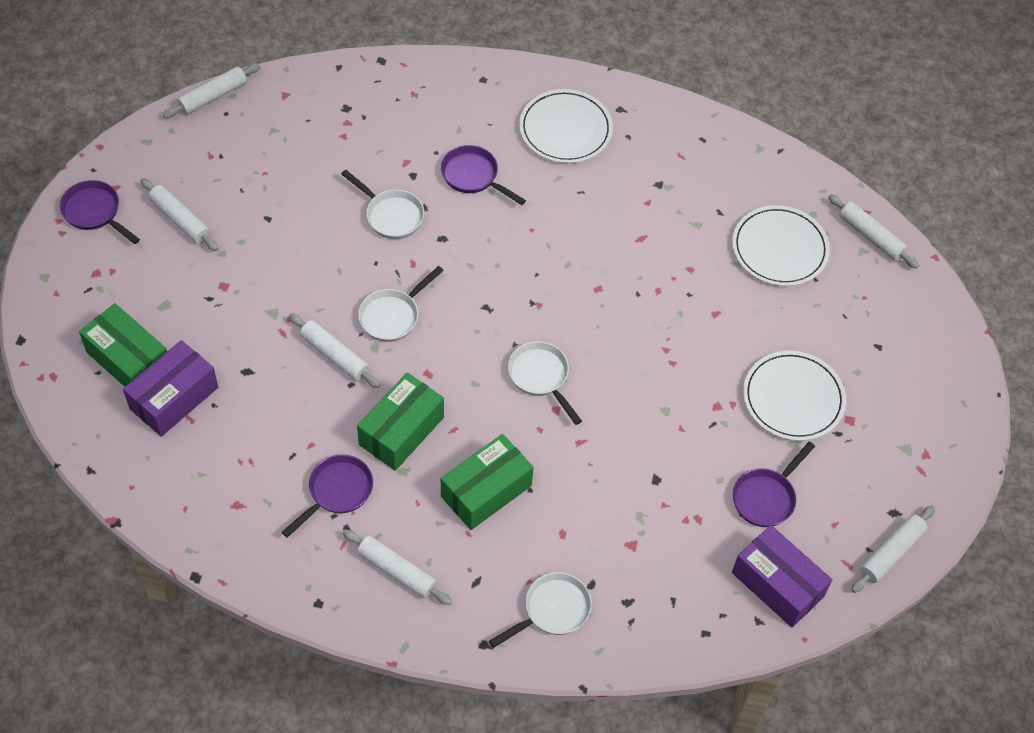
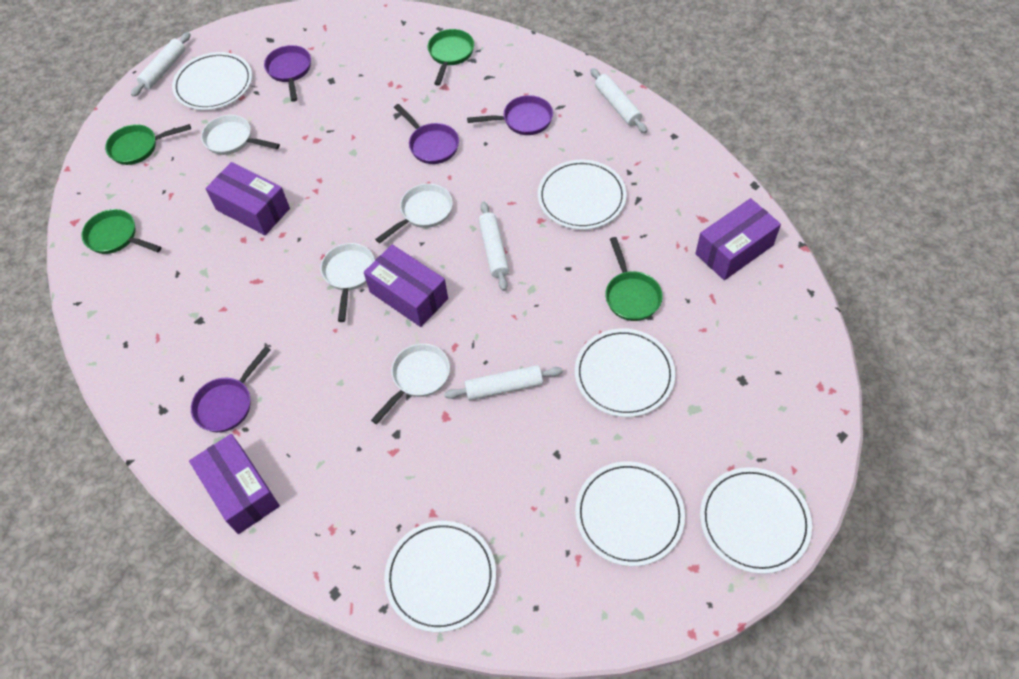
green box: [79,303,167,387] [357,372,444,471] [441,434,534,530] = 3 -> none = 0
green pan: none = 0 -> [81,209,162,254] [105,124,191,165] [428,29,474,86] [605,237,663,321] = 4
purple box: [123,340,218,437] [732,525,832,628] = 2 -> [189,434,280,534] [205,162,290,235] [364,244,448,327] [695,198,781,280] = 4
white plate: [519,89,613,163] [732,205,830,286] [743,351,846,441] = 3 -> [172,52,252,110] [384,521,496,632] [538,160,627,230] [575,328,675,417] [575,461,685,566] [700,467,812,574] = 6
white rolling pin: [141,178,219,251] [163,63,260,118] [289,313,380,388] [343,529,452,605] [828,194,919,269] [851,506,935,593] = 6 -> [131,32,190,97] [444,365,563,400] [478,201,509,291] [590,68,647,133] = 4

